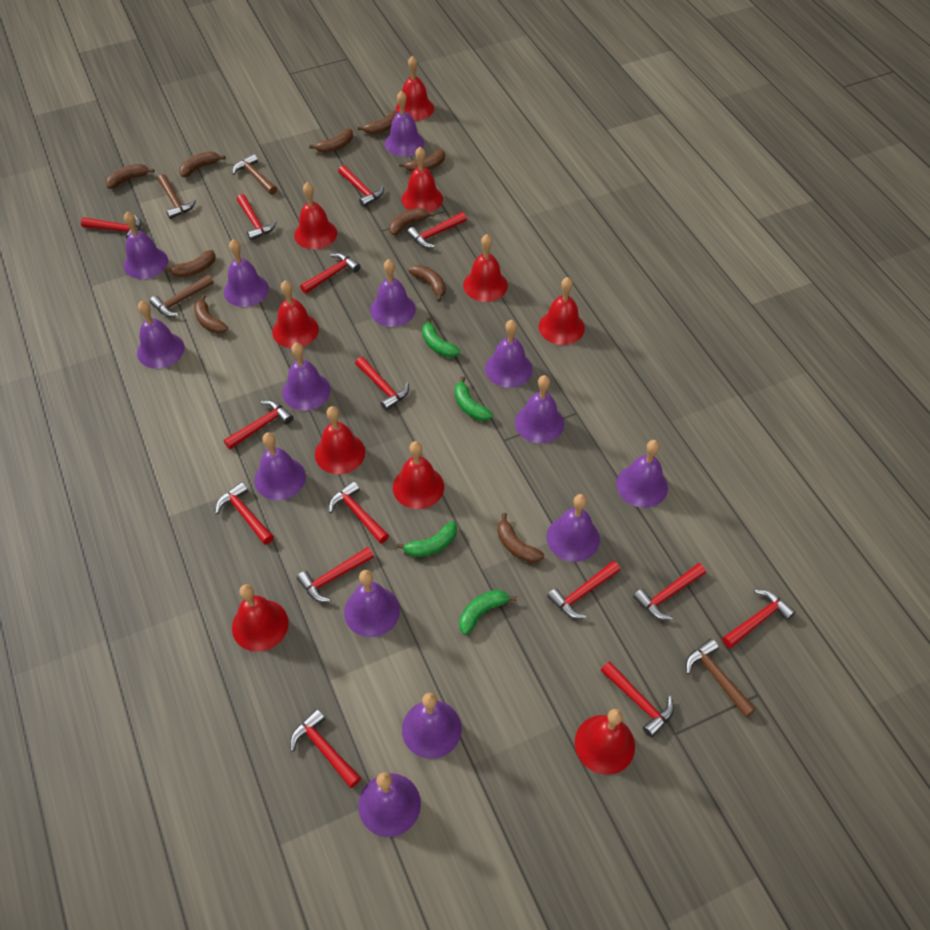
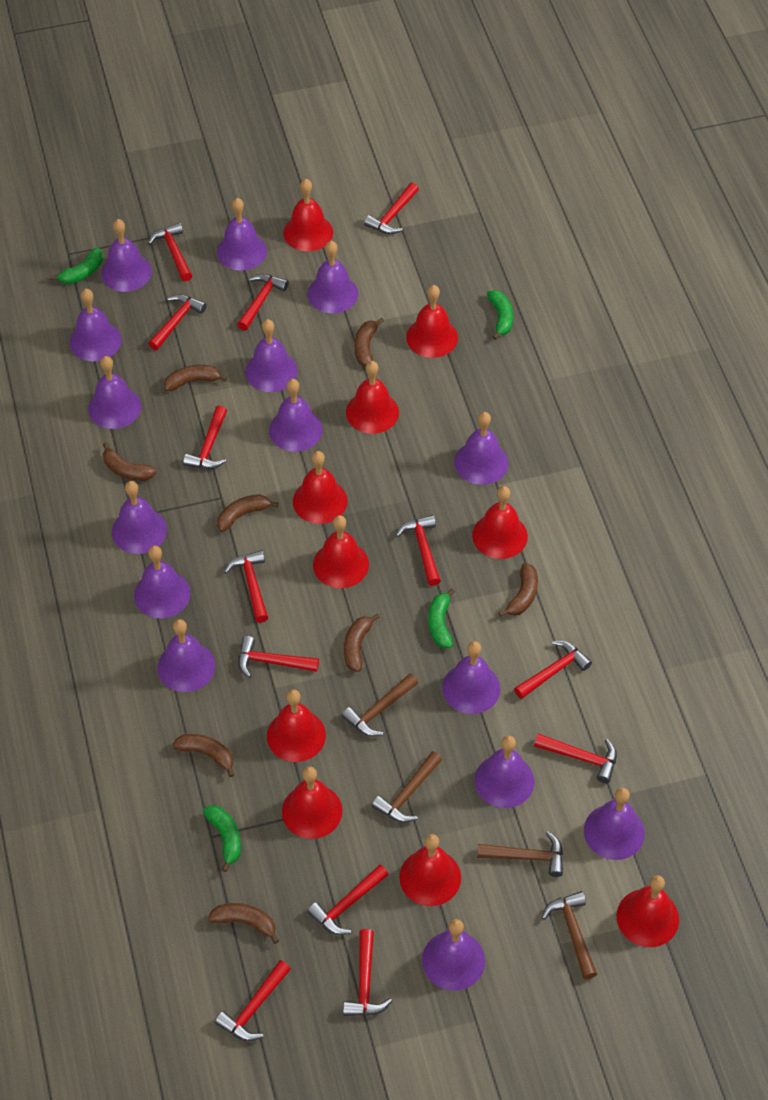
brown banana: [105,164,155,189] [164,250,216,277] [179,151,225,177] [194,294,228,334] [309,128,353,153] [357,110,398,134] [389,208,435,235] [399,150,445,172] [409,265,446,302] [497,513,544,563] = 10 -> [103,442,157,481] [164,365,227,391] [172,734,234,777] [208,903,279,944] [217,494,278,532] [344,614,380,672] [354,318,384,366] [498,563,538,617] = 8
purple bell: [124,212,168,279] [137,301,184,369] [224,239,269,307] [254,432,306,500] [282,343,331,411] [344,570,400,637] [358,772,421,837] [370,259,416,327] [385,90,424,157] [402,693,462,759] [485,320,532,388] [515,375,564,443] [547,494,600,562] [616,440,668,508] = 14 -> [70,289,122,361] [88,356,141,429] [101,219,152,292] [112,481,167,554] [134,546,191,618] [158,619,215,692] [217,198,267,271] [245,319,298,392] [269,379,322,452] [307,241,358,313] [422,919,485,991] [442,641,501,714] [454,412,508,485] [474,736,534,808] [584,788,645,860] = 15
red hammer: [81,215,142,239] [215,482,274,545] [224,400,293,450] [237,194,277,241] [290,709,361,788] [297,547,374,602] [300,253,360,294] [329,481,389,544] [338,165,384,207] [355,357,409,411] [407,212,467,248] [547,561,620,619] [601,661,674,738] [633,563,706,620] [722,590,796,648] = 15 -> [148,222,192,281] [148,294,207,350] [183,406,227,469] [215,960,291,1041] [224,550,268,623] [237,274,289,331] [238,636,319,678] [307,865,389,935] [343,929,392,1016] [364,183,419,234] [396,515,441,586] [514,641,592,699] [534,734,617,783] = 13

